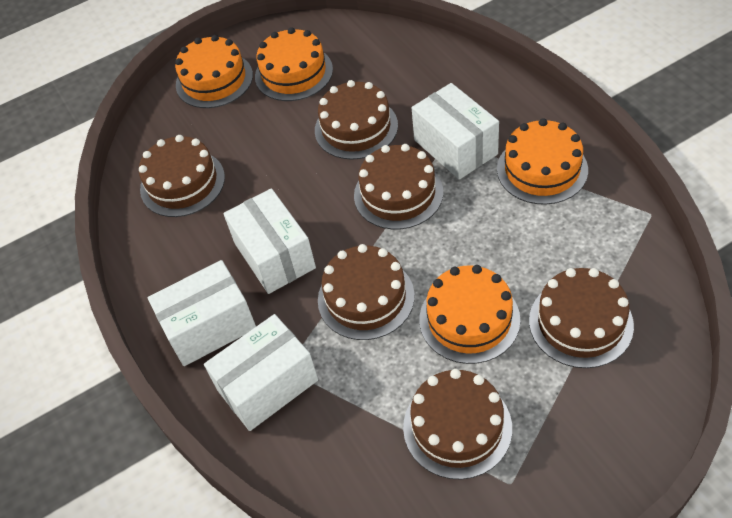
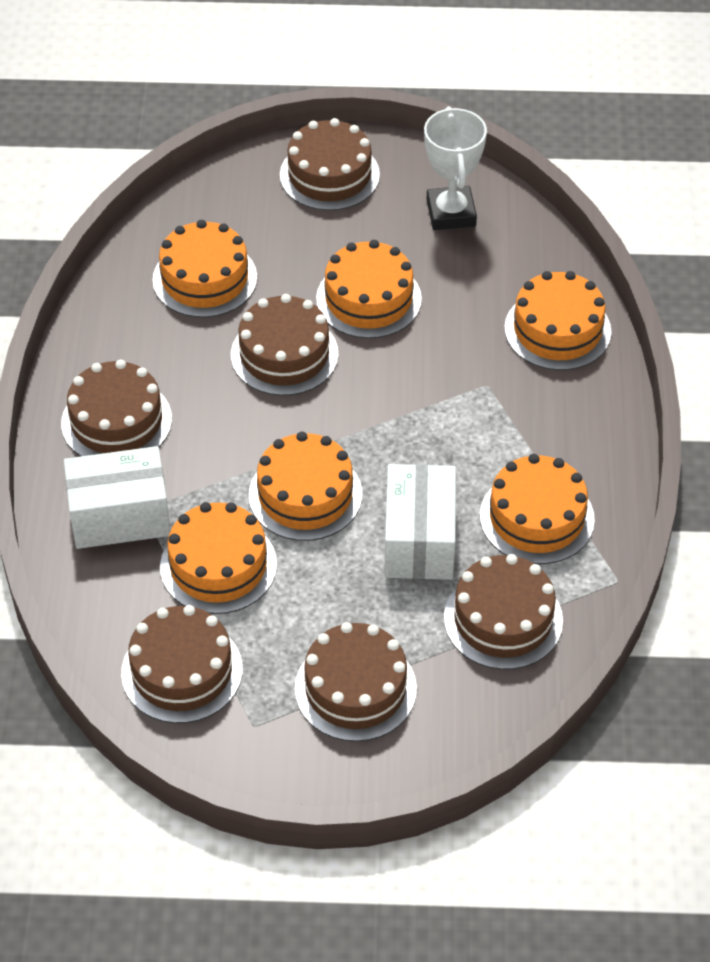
orange cake: [175,35,253,108] [255,27,333,101] [419,265,520,364] [497,119,588,205] = 4 -> [152,220,257,318] [160,502,277,614] [249,432,362,541] [316,240,422,339] [480,454,595,564] [504,271,612,370] = 6
white box: [148,260,256,366] [204,314,318,431] [223,188,316,294] [412,83,499,180] = 4 -> [64,446,170,549] [384,464,456,580] = 2
white trophy: none = 0 -> [424,106,487,230] = 1

